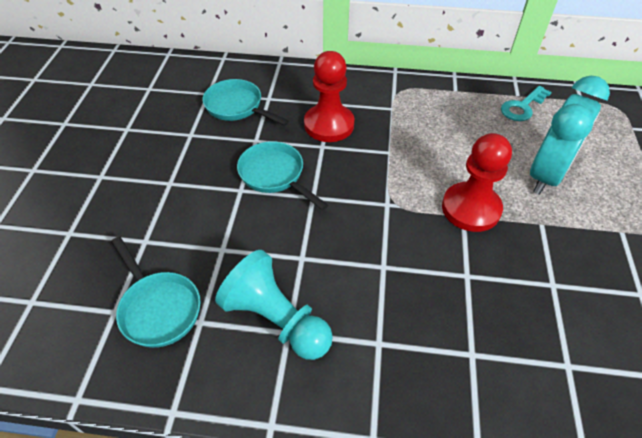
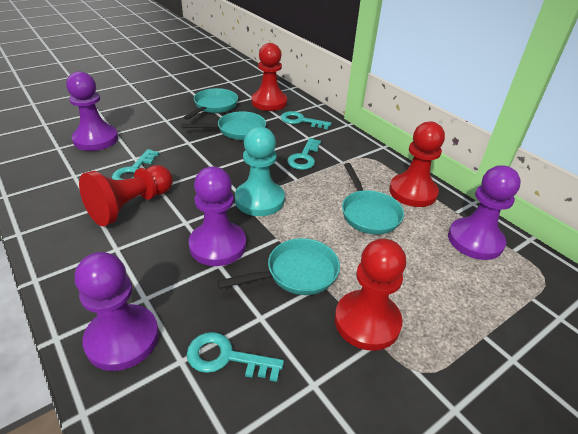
purple pawn: none = 0 -> [66,71,118,151] [75,252,159,371] [189,167,246,266] [448,165,521,260] = 4
red pawn: [304,51,354,142] [442,133,512,232] = 2 -> [79,165,173,226] [251,43,287,111] [335,239,406,351] [389,121,445,207] = 4
turquoise clock: [530,76,610,195] = 1 -> none = 0
turquoise key: [501,86,552,121] = 1 -> [112,149,160,180] [187,332,284,382] [281,111,331,129] [287,138,321,170] = 4
turquoise pan: [111,237,201,348] [203,79,289,126] [237,141,328,210] = 3 -> [181,112,266,140] [184,88,238,120] [217,238,340,295] [342,163,404,234] = 4

